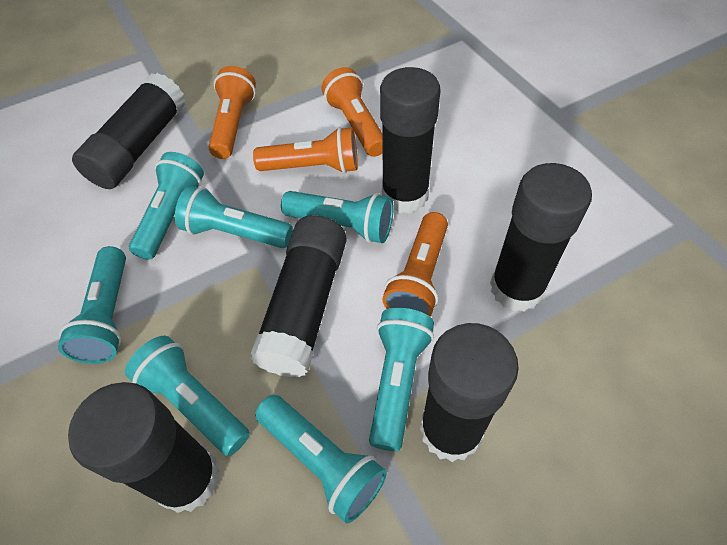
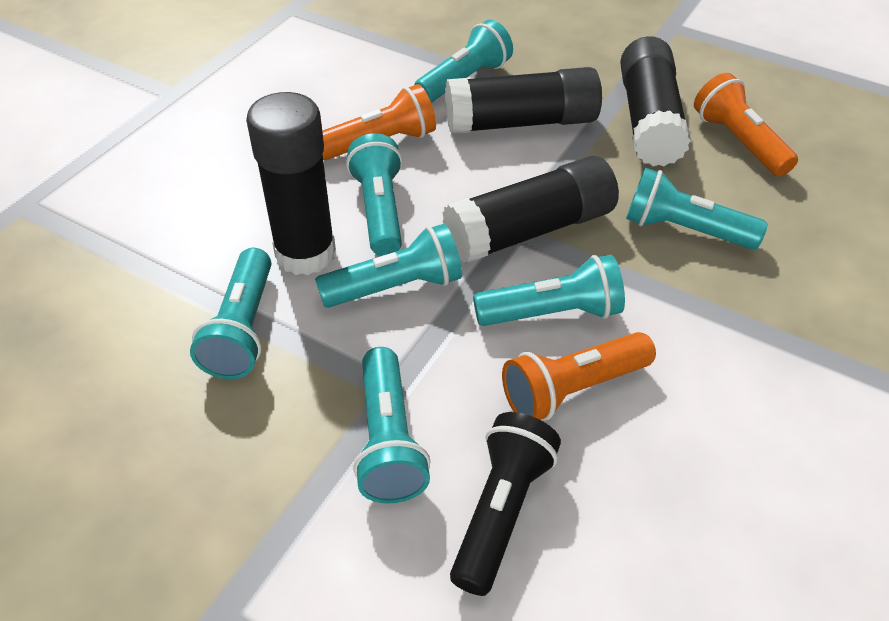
black flashlight: none = 0 -> [450,412,561,596] = 1
black glue stick: [68,382,220,513] [72,73,186,189] [249,215,347,377] [380,67,441,214] [420,323,519,462] [490,163,592,312] = 6 -> [246,92,336,275] [442,156,619,264] [445,67,602,134] [620,36,691,166] = 4
orange flashlight: [209,66,256,159] [253,127,358,174] [322,67,383,157] [382,212,448,316] = 4 -> [322,84,436,160] [502,332,656,421] [694,73,798,177] = 3

